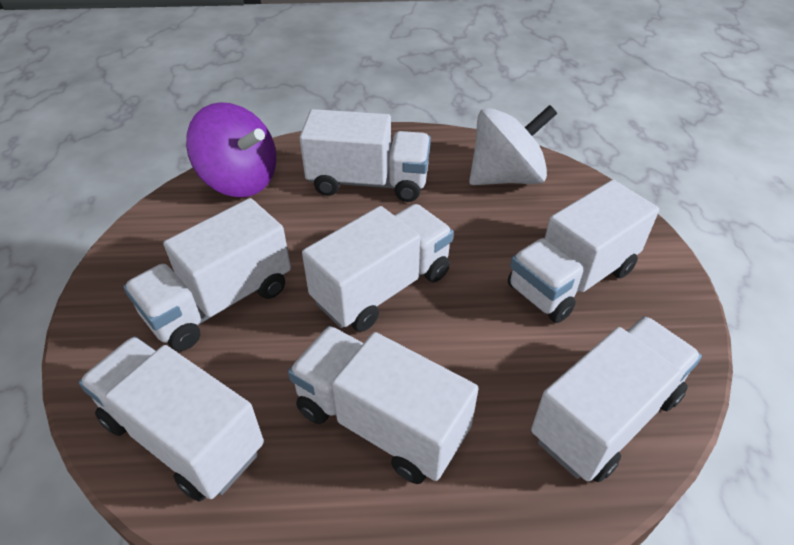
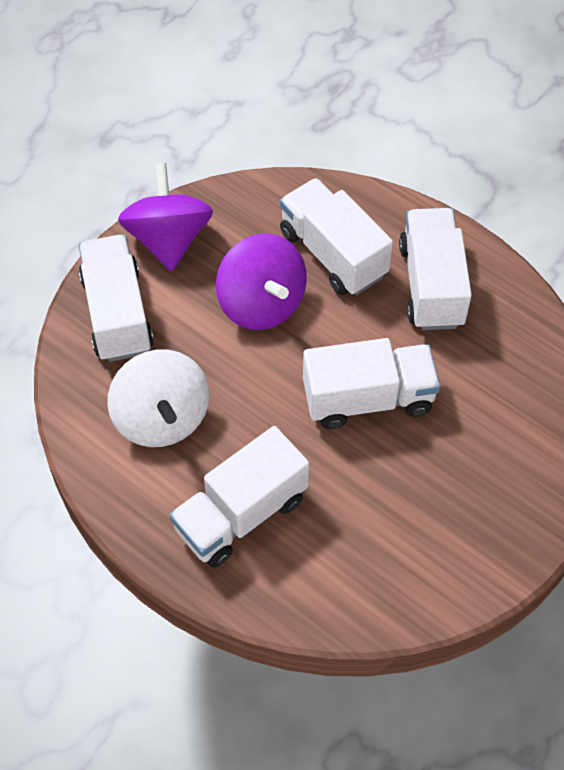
purple spinning top: [186,102,276,197] = 1 -> [118,163,213,271] [216,233,307,330] = 2
white truck: [79,337,264,501] [123,198,291,351] [288,326,479,484] [299,109,431,202] [302,204,454,332] [508,180,659,323] [531,316,702,482] = 7 -> [79,234,154,362] [169,426,309,568] [280,178,393,295] [303,338,440,429] [399,208,472,330] = 5

